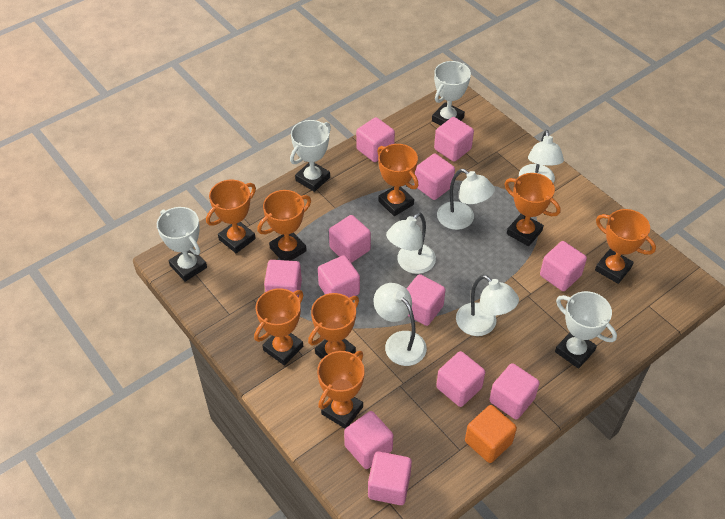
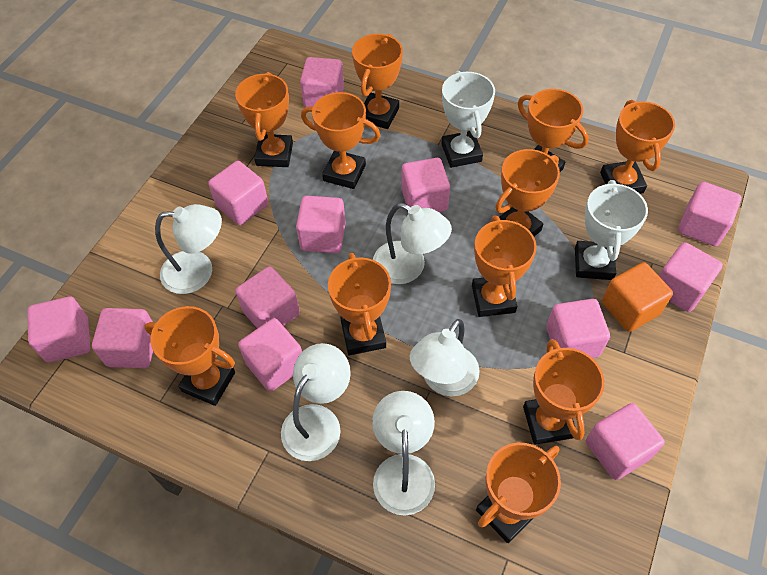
orange trophy: [206,180,256,253] [254,288,304,365] [257,190,311,261] [308,293,359,359] [317,351,365,429] [377,144,419,216] [505,173,560,246] [595,209,656,284] = 8 -> [144,306,235,406] [235,72,293,167] [301,92,380,189] [328,252,391,355] [352,34,403,129] [472,216,537,317] [476,443,561,543] [495,149,560,236] [518,89,589,172] [523,339,604,445] [600,100,675,194] = 11
white trophy: [157,207,207,282] [290,120,331,192] [432,61,471,125] [555,291,617,369] = 4 -> [441,71,495,168] [575,180,648,280] = 2

